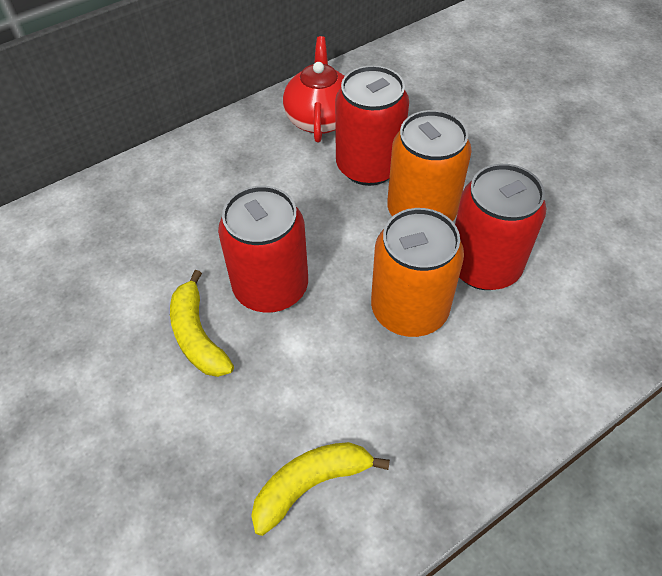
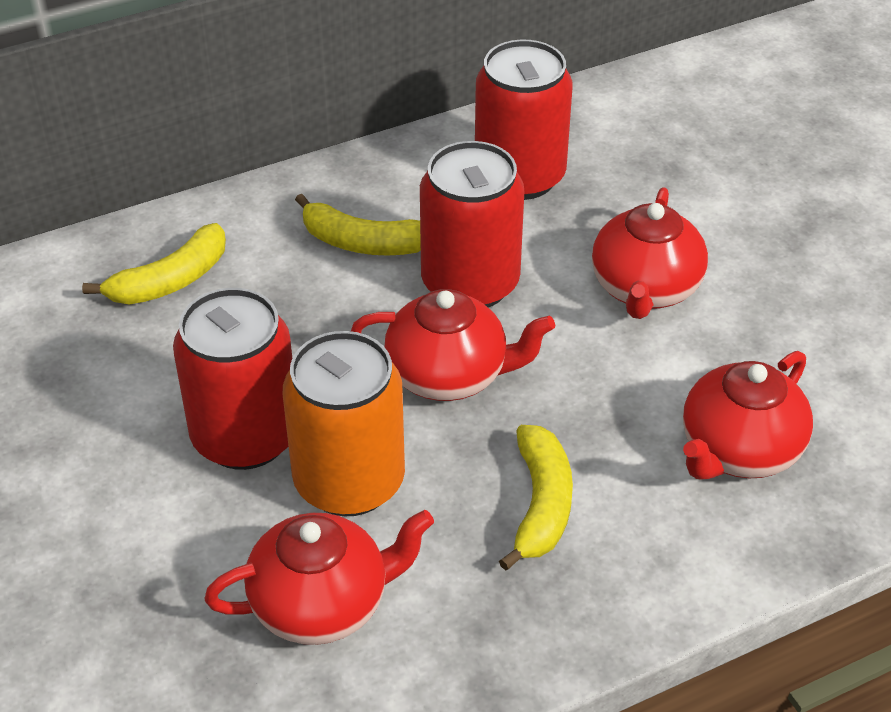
orange can: [371,208,464,337] [387,110,472,221] = 2 -> [283,331,405,516] = 1
red teapot: [283,36,345,142] = 1 -> [204,510,434,645] [351,289,555,401] [592,187,708,319] [683,351,813,480] = 4
yellow banana: [170,270,234,377] [251,442,390,536] = 2 -> [82,223,226,304] [295,194,421,256] [499,425,573,570] = 3

